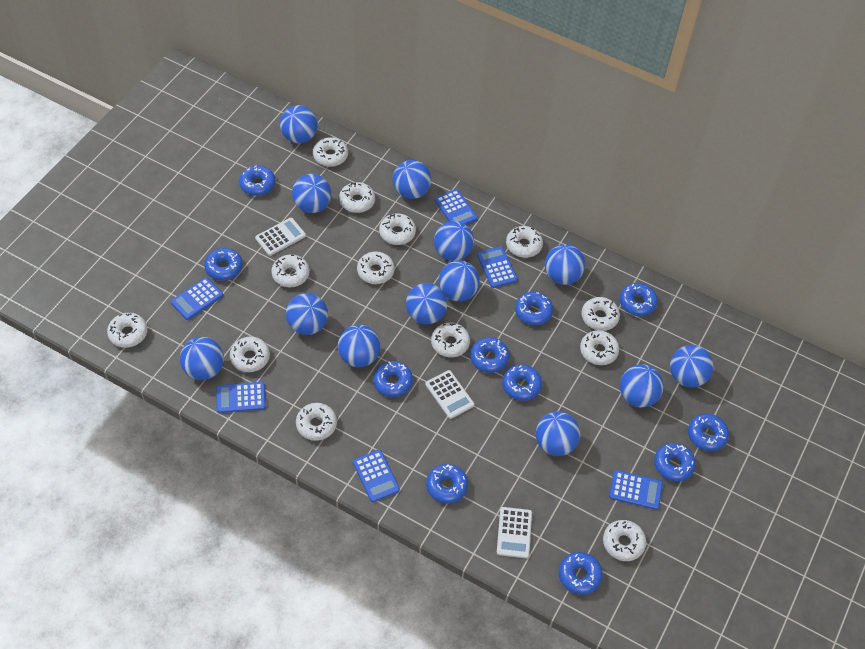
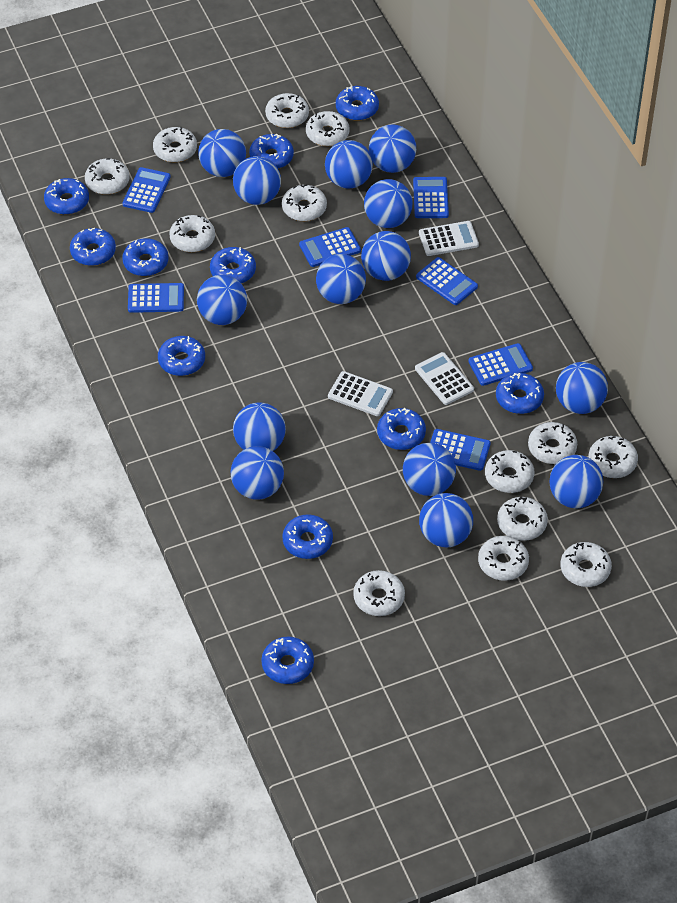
blue ball: [180,337,224,380] [280,105,318,143] [286,293,328,335] [292,174,331,213] [338,325,380,367] [393,160,431,199] [406,283,447,324] [434,221,474,261] [439,260,480,301] [536,412,580,456] [545,244,585,285] [620,364,664,407] [670,345,713,387] = 13 -> [197,275,247,325] [198,129,246,177] [231,446,284,500] [233,156,281,205] [233,403,286,451] [316,254,366,304] [325,140,373,188] [361,231,411,281] [364,179,412,228] [369,124,416,173] [403,443,456,496] [419,493,473,547] [549,455,603,508] [556,362,608,414] = 14
blue calculator: [170,277,223,320] [216,382,266,413] [353,450,400,502] [434,189,478,225] [477,246,518,288] [609,470,663,510] = 6 -> [122,167,171,213] [128,283,184,313] [299,227,361,267] [413,177,449,218] [416,257,478,305] [430,429,491,471] [468,343,533,386] = 7

